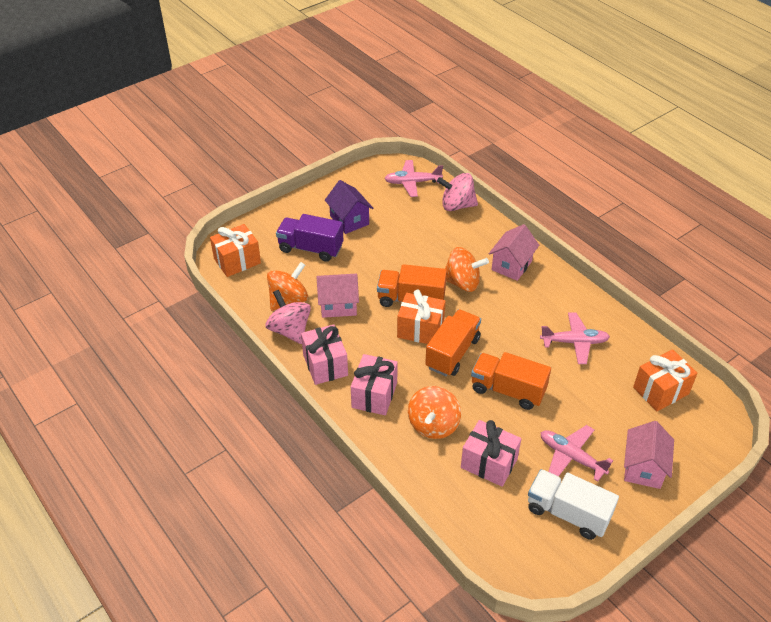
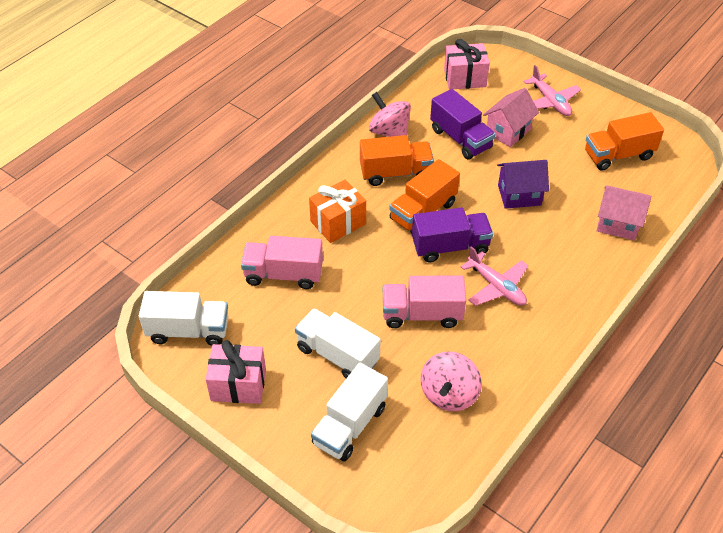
orange gift: [210,224,261,277] [397,290,446,344] [633,349,697,411] = 3 -> [309,180,366,243] = 1
orange spinning top: [267,262,308,311] [408,386,461,439] [445,247,489,292] = 3 -> none = 0
pink gift: [301,324,348,385] [351,354,398,415] [461,420,521,487] = 3 -> [206,340,266,404] [444,39,490,90] = 2
pink house: [317,273,359,318] [489,224,539,281] [624,421,674,489] = 3 -> [483,88,539,147] [596,185,652,240] = 2
pink plane: [384,160,443,197] [540,312,610,364] [541,425,613,482] = 3 -> [461,246,528,306] [523,65,581,116] = 2
pink truck: none = 0 -> [241,236,323,289] [383,276,466,328] = 2
purple truck: [276,214,343,262] = 1 -> [412,207,493,262] [430,89,495,160] = 2
white truck: [528,469,619,540] = 1 -> [139,291,229,346] [295,308,381,378] [311,363,388,462] = 3

